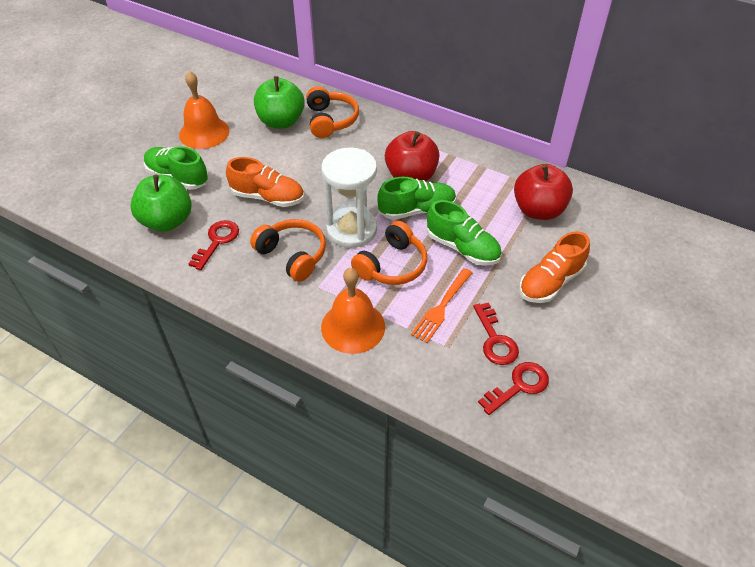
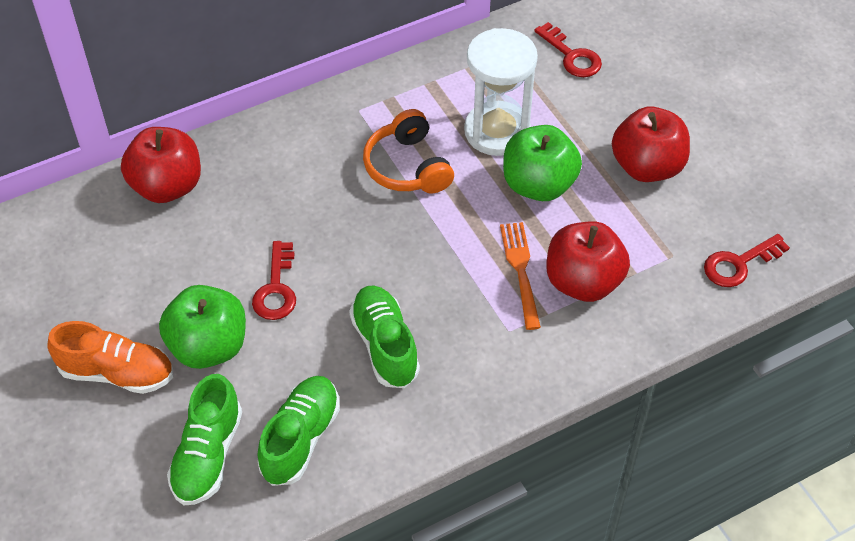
orange bell: [179,71,230,149] [321,268,385,354] = 2 -> none = 0
orange headphones: [250,219,326,282] [306,86,359,138] [351,221,427,285] = 3 -> [363,109,454,193] = 1
orange shoe: [226,157,304,207] [519,231,590,303] = 2 -> [47,321,173,394] = 1
red apple: [385,131,440,181] [514,164,573,220] = 2 -> [121,127,201,203] [546,221,630,302] [612,106,690,182] = 3

